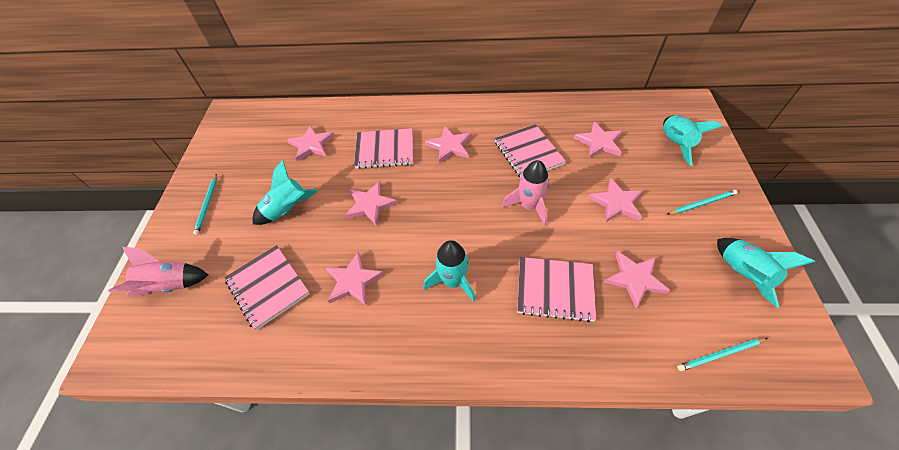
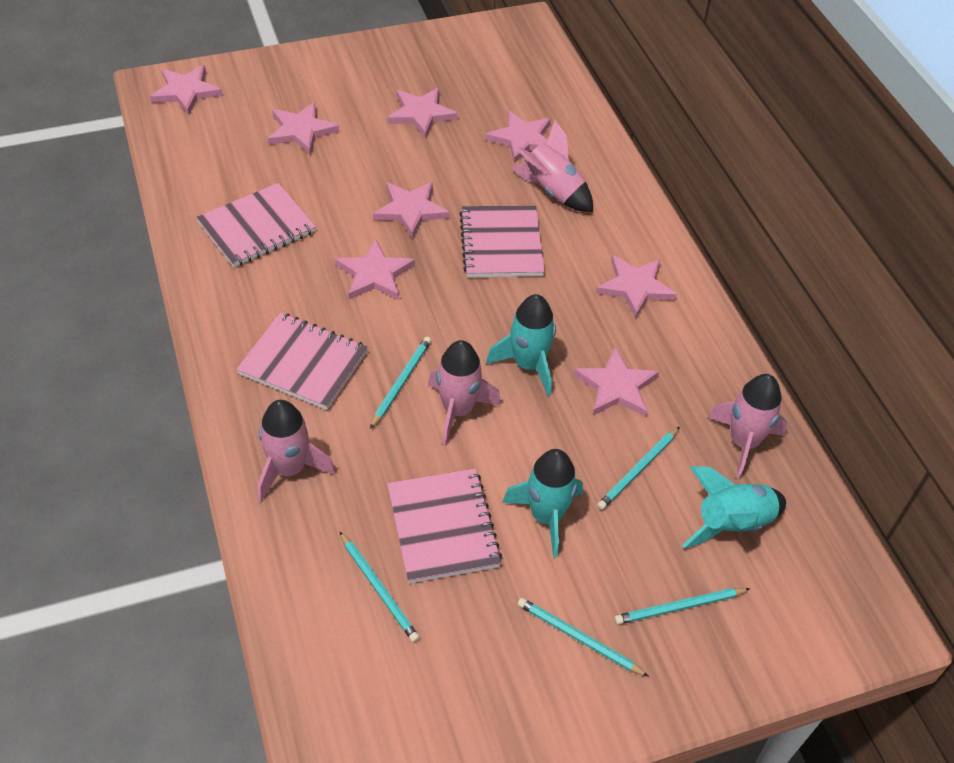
pink rocket: [108,247,208,297] [502,160,549,226] = 2 -> [257,400,336,502] [428,340,501,445] [511,120,593,212] [708,374,788,479] = 4
pink star: [287,125,335,161] [326,251,384,305] [345,181,397,226] [425,126,471,163] [574,121,622,158] [588,178,643,222] [603,251,671,308] = 7 -> [150,65,223,115] [268,102,339,155] [335,239,415,300] [373,182,450,239] [387,88,458,138] [485,110,551,163] [574,347,659,417] [596,255,677,318] = 8
turquoise pencil: [193,174,217,235] [667,190,738,215] [677,338,767,371] = 3 -> [340,532,420,642] [370,337,431,429] [518,598,649,677] [597,426,680,510] [614,588,751,625] = 5
turquoise rocket: [253,160,318,225] [424,240,476,302] [663,115,723,166] [717,238,815,308] = 4 -> [486,294,556,396] [502,449,583,558] [682,466,786,548] = 3

